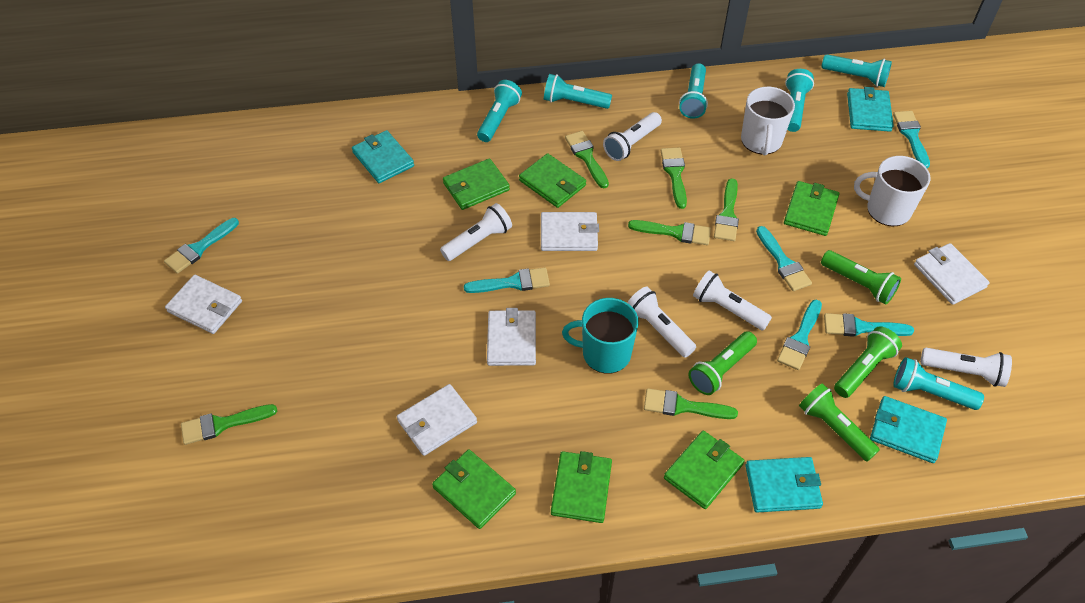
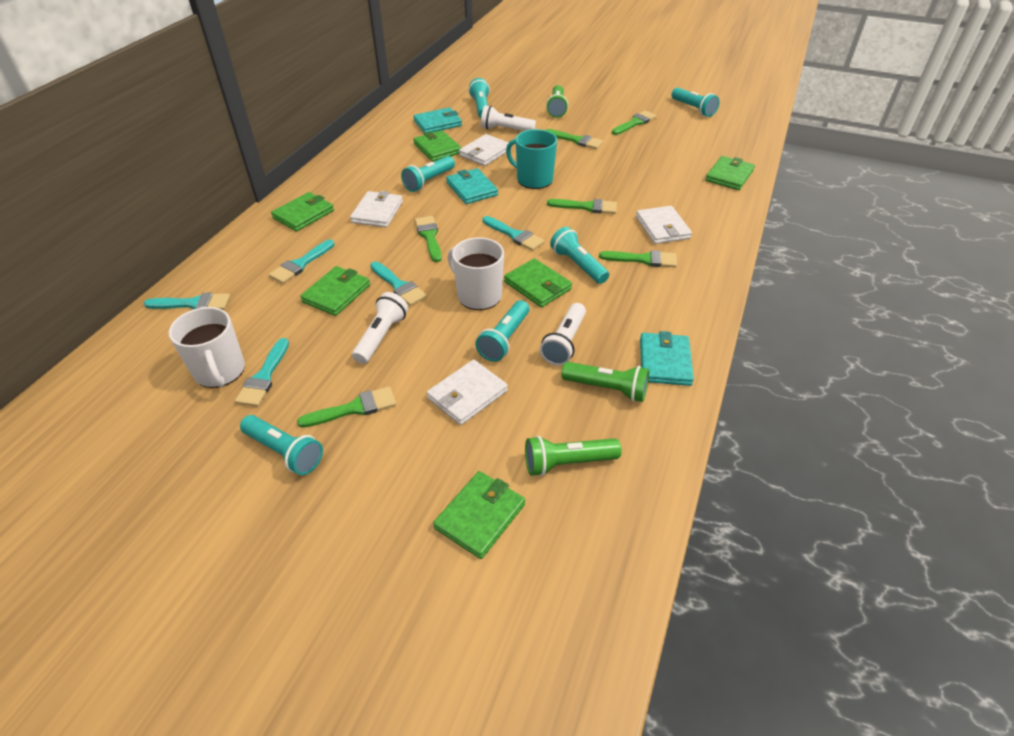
green flashlight: [688,331,757,395] [799,383,880,462] [821,250,901,304] [834,326,902,398] = 4 -> [525,436,622,476] [546,85,568,118] [561,362,649,402] = 3
turquoise brush: [164,218,239,274] [464,268,550,293] [756,226,812,291] [777,300,822,370] [824,313,914,337] [893,111,930,168] = 6 -> [143,293,230,310] [235,338,289,407] [269,239,335,284] [370,261,427,306] [483,216,545,251] = 5
turquoise wallet: [352,130,414,183] [745,457,823,513] [847,87,894,132] [870,396,947,463] = 4 -> [413,107,462,133] [446,168,498,204] [640,331,694,386] = 3
white flashlight: [440,203,512,261] [603,112,662,161] [627,287,696,358] [693,270,772,331] [921,348,1012,387] = 5 -> [352,292,408,364] [481,105,536,131] [540,303,586,366] = 3
white wallet: [165,275,242,334] [397,384,477,456] [487,308,536,366] [541,212,599,251] [914,243,990,305] = 5 -> [350,191,403,227] [427,360,508,425] [459,134,509,166] [636,206,692,244] = 4

